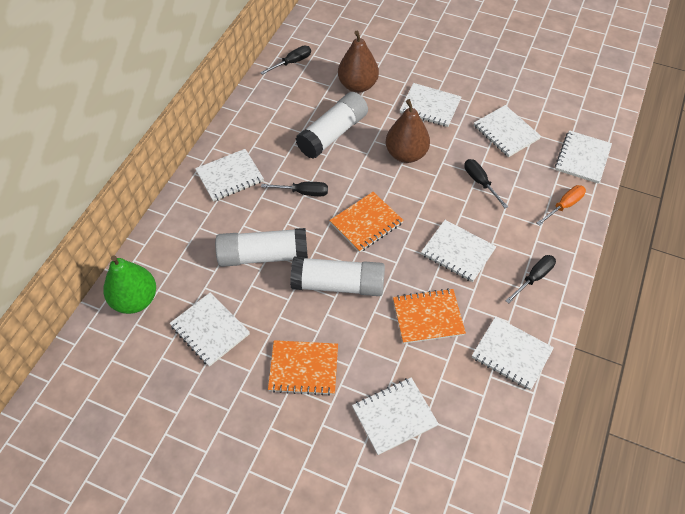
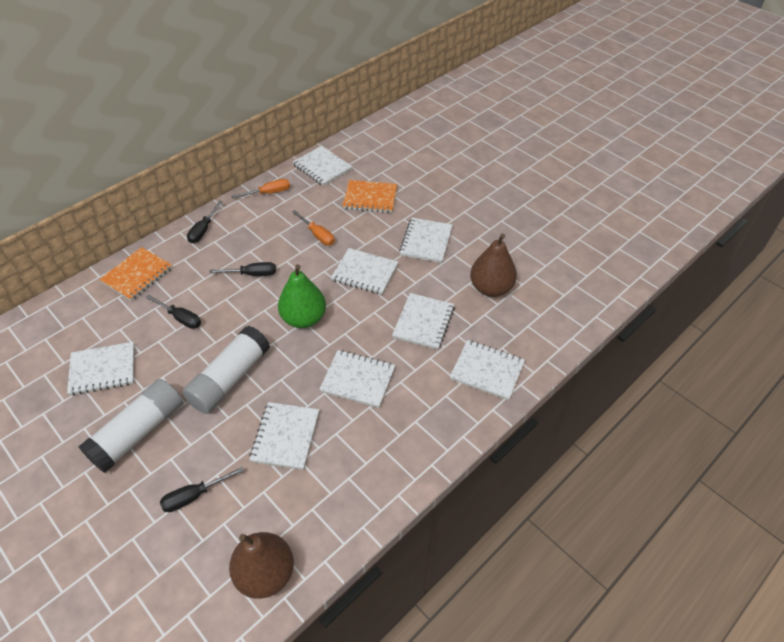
orange notebook: [268,340,338,396] [329,192,404,252] [393,288,466,344] = 3 -> [99,247,173,301] [343,180,397,213] = 2
orange screwdriver: [537,185,586,226] = 1 -> [231,179,290,199] [292,210,335,246] = 2
white glue stick: [215,228,308,267] [290,257,385,296] [296,92,368,159] = 3 -> [79,379,183,473] [183,326,270,414] = 2

